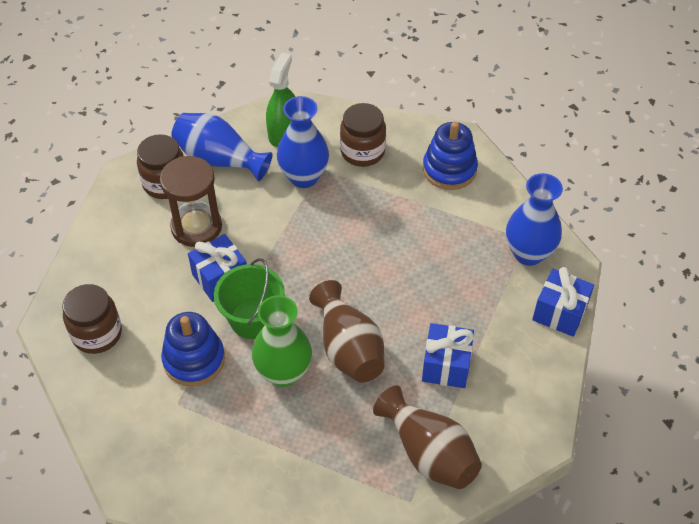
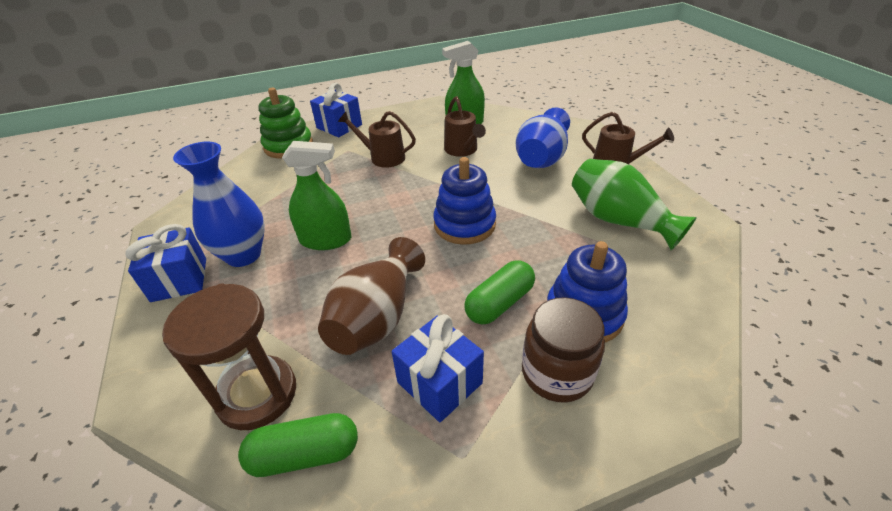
blue vase: [171,113,272,181] [277,96,329,188] [506,173,563,266] = 3 -> [173,142,265,267] [515,108,570,168] = 2
brown jar: [62,284,122,354] [137,134,184,199] [340,103,386,167] = 3 -> [522,297,605,403] = 1
brown vase: [309,280,384,383] [373,385,482,489] = 2 -> [318,237,425,355] = 1
brown watering can: none = 0 -> [338,111,416,168] [444,96,486,157] [582,112,674,164] = 3
green bucket: [214,258,285,339] = 1 -> none = 0
green capsule: none = 0 -> [238,413,358,477] [465,260,535,324] = 2
green spray bottle: [266,53,295,147] = 1 -> [282,141,351,250] [442,41,485,124] = 2
green stacking toy: none = 0 -> [259,88,313,159] = 1

